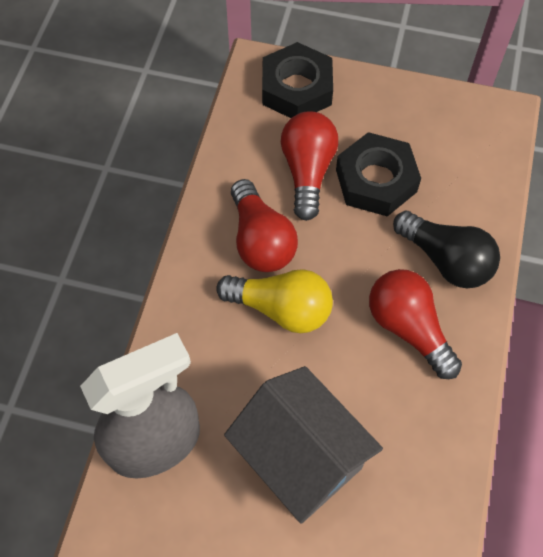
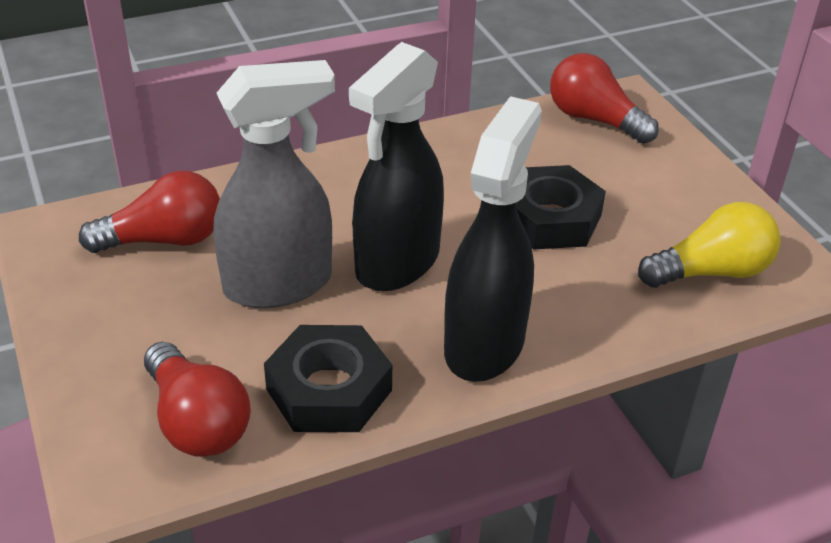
black light bulb: [393,211,500,288] = 1 -> none = 0
black spray bottle: none = 0 -> [349,42,444,291] [444,96,542,382] = 2
grey house: [224,366,383,524] = 1 -> none = 0

